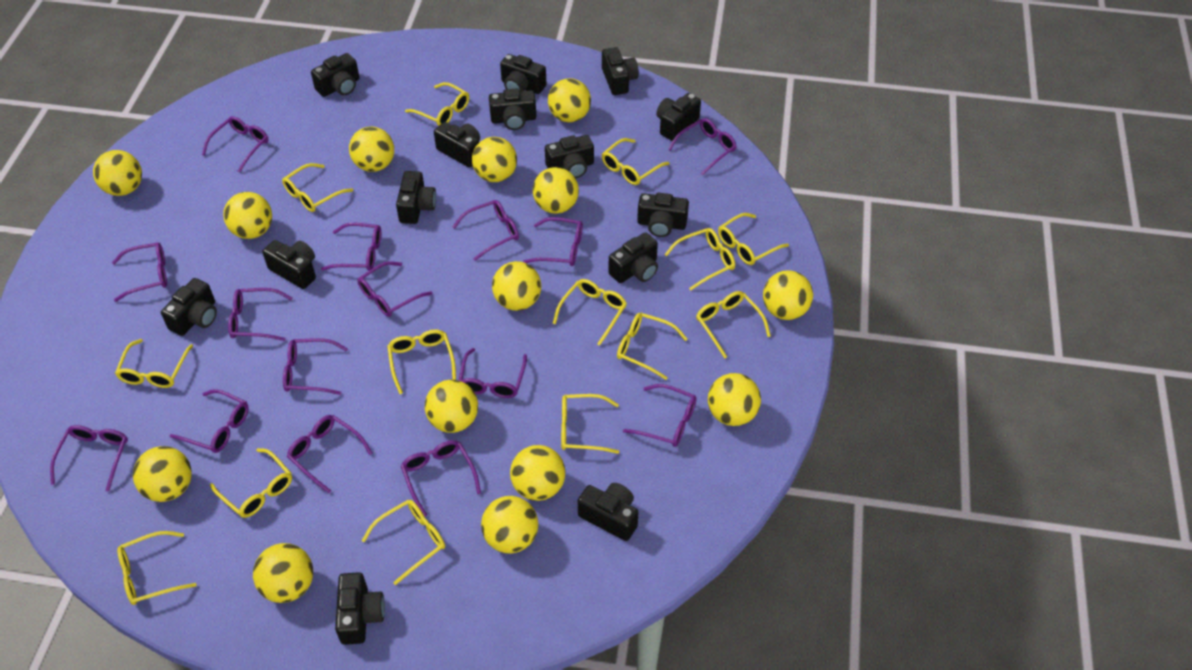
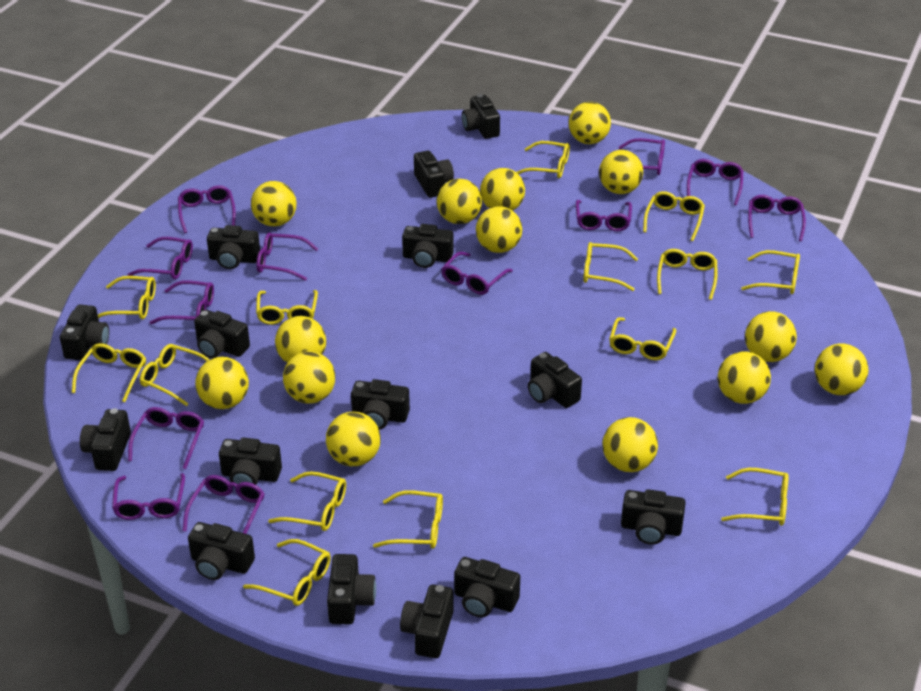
black camera: [161,278,217,336] [262,240,316,289] [311,53,359,97] [335,572,385,645] [396,171,436,224] [434,122,480,168] [489,88,536,130] [500,54,547,94] [545,135,594,178] [578,483,638,541] [602,47,639,95] [608,232,658,283] [637,193,689,237] [656,93,701,141] = 14 -> [60,304,109,360] [80,408,131,471] [188,522,255,580] [194,310,250,358] [207,225,260,269] [219,437,282,485] [327,554,376,624] [351,379,410,430] [400,585,453,658] [402,224,454,268] [414,151,454,198] [454,557,520,617] [462,94,500,139] [528,352,582,408] [621,489,686,545] = 15
purple glasses: [50,425,128,492] [112,242,167,302] [170,389,249,453] [202,116,269,173] [228,288,292,341] [283,338,348,395] [287,415,373,493] [321,223,381,271] [357,261,432,317] [401,440,481,517] [452,200,519,261] [458,348,527,398] [523,217,583,266] [623,384,697,447] [668,118,737,176] = 15 -> [112,473,185,520] [127,237,193,279] [128,407,204,469] [149,280,214,324] [178,185,236,233] [183,475,265,534] [256,233,318,281] [441,252,513,295] [576,200,632,231] [618,138,665,175] [687,159,743,205] [748,195,806,241] = 12

